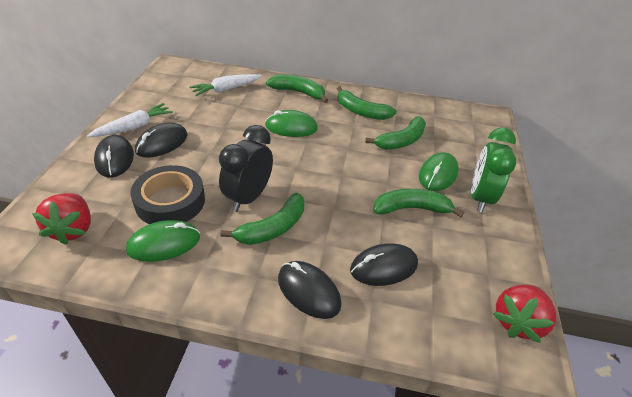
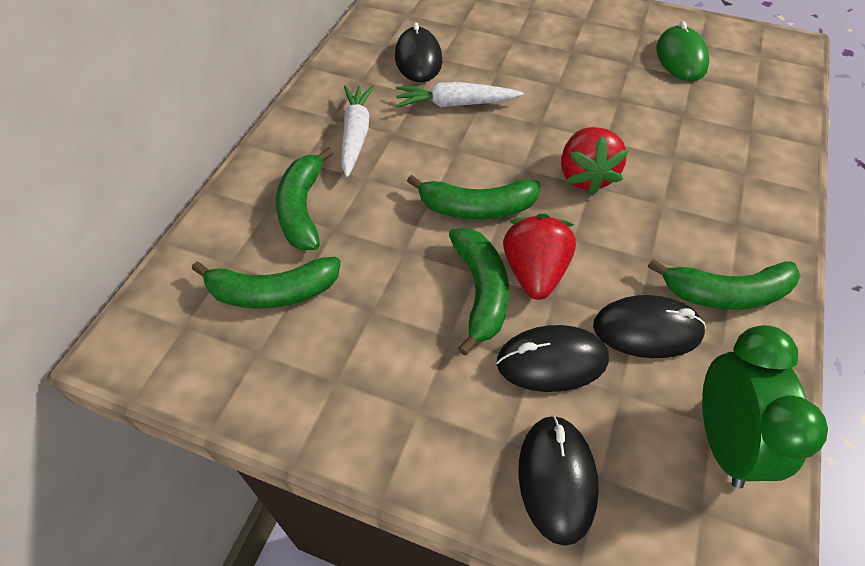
black clock: [219,125,273,212] = 1 -> none = 0
black tape: [130,165,205,224] = 1 -> none = 0
green mouse: [126,220,200,262] [265,110,318,137] [419,152,459,191] = 3 -> [656,21,709,81] = 1

